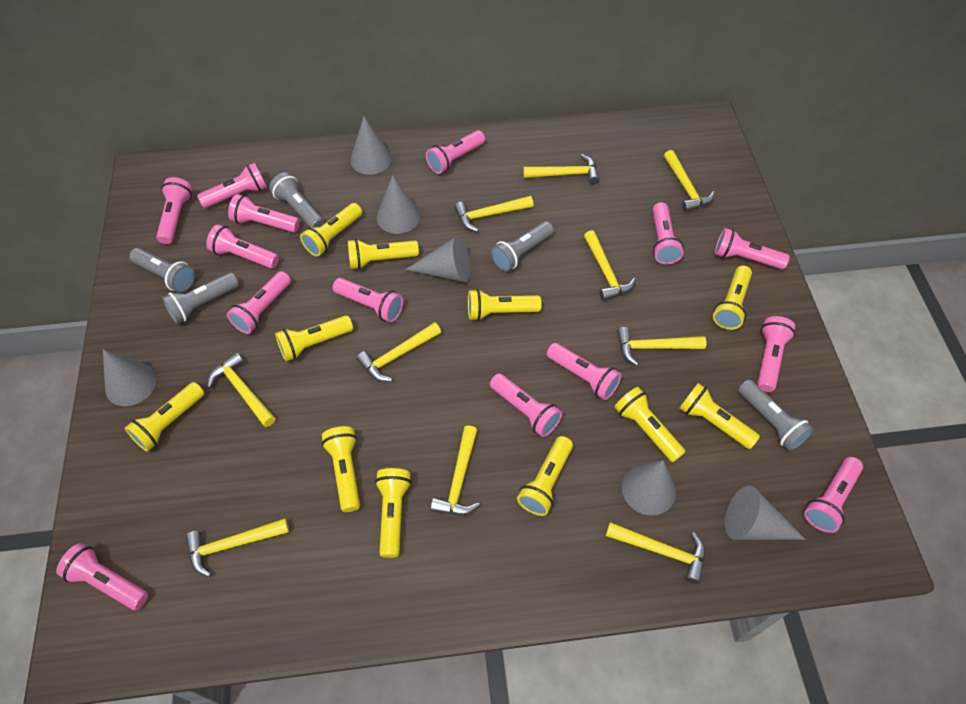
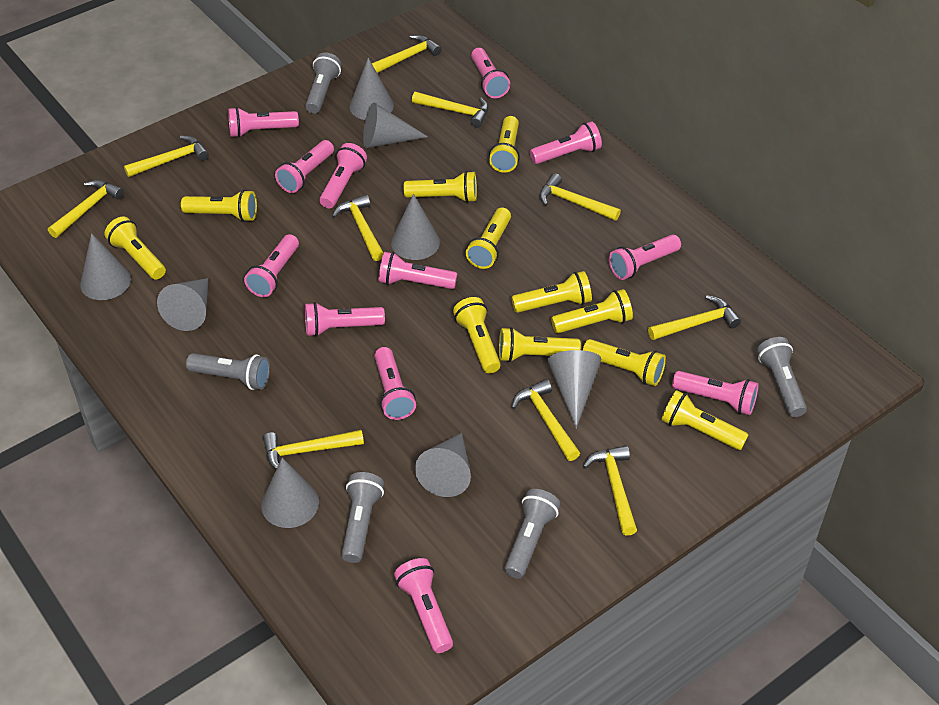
grey cone: [103,349,156,406] [350,116,392,175] [377,175,420,234] [405,236,470,282] [622,460,676,515] [725,486,806,540] = 6 -> [80,233,131,300] [157,278,209,331] [261,458,319,528] [349,58,394,120] [363,103,428,148] [391,194,440,260] [415,433,471,497] [547,350,601,429] = 8
pink flashlight: [56,543,148,610] [156,177,192,244] [197,163,267,208] [206,224,279,269] [227,271,291,334] [228,194,300,233] [333,278,404,322] [426,130,485,174] [490,374,562,437] [547,343,622,400] [653,202,684,264] [715,228,790,269] [757,316,795,392] [804,457,863,533] = 14 -> [228,107,299,137] [244,234,299,297] [275,140,334,193] [305,302,385,337] [319,143,367,208] [374,347,416,420] [379,252,457,289] [394,558,453,653] [471,48,510,98] [530,121,602,164] [609,234,681,280] [672,371,759,415] = 12

